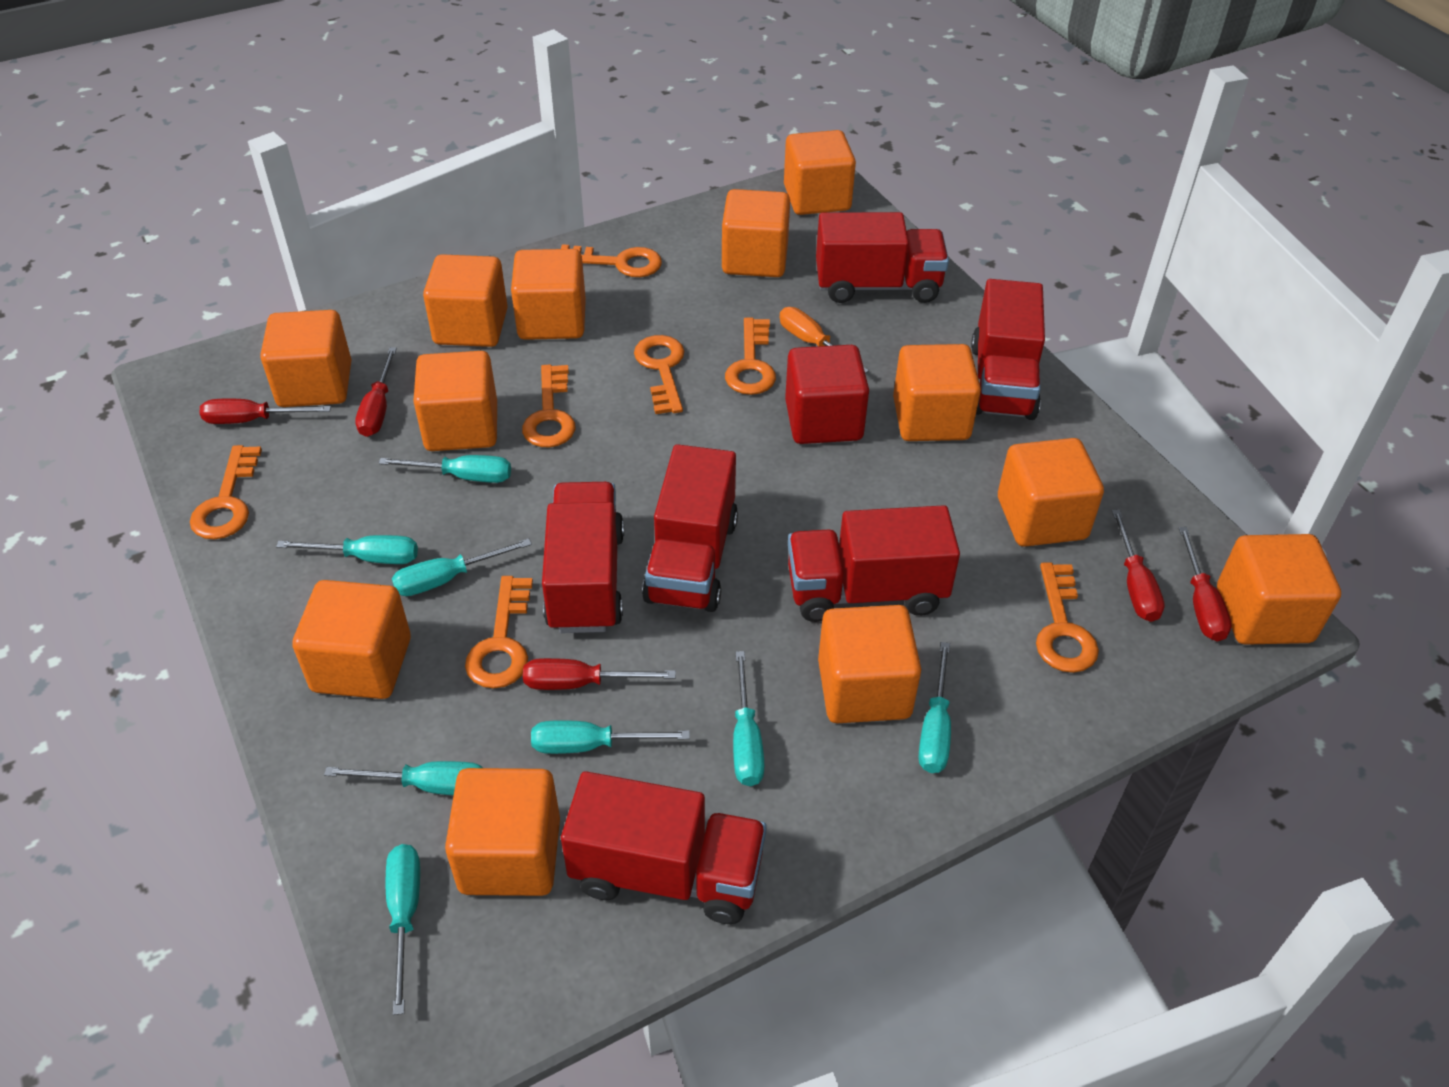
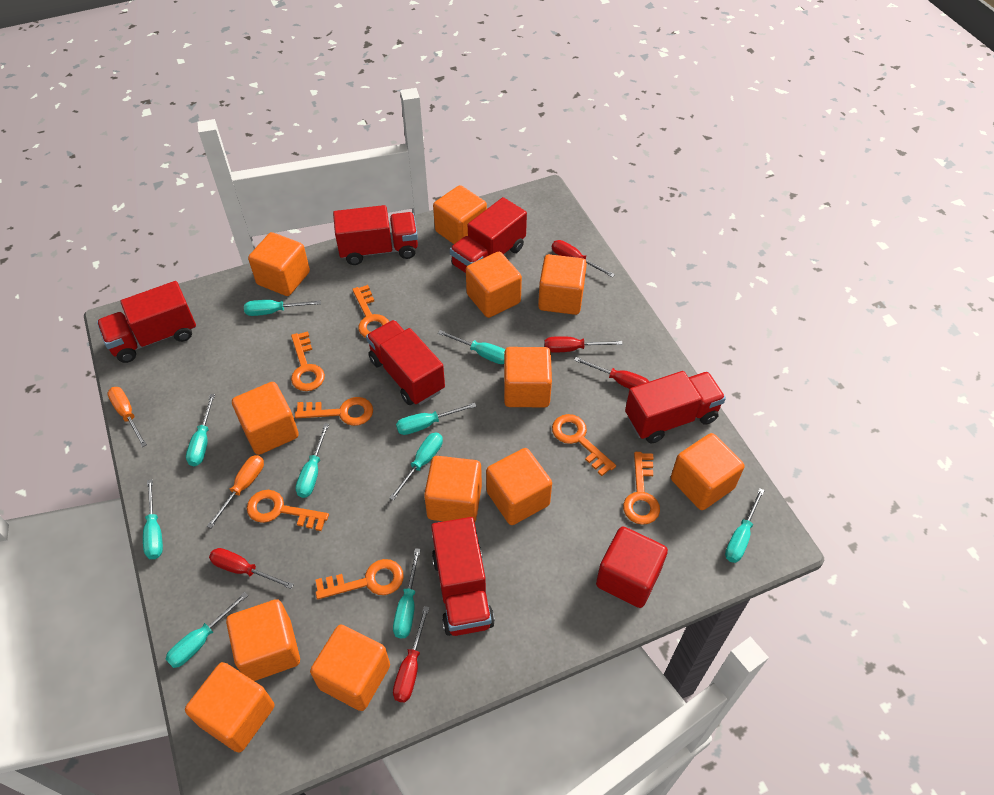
orange screwdriver: [780,307,869,373] = 1 -> [107,387,147,447] [207,455,264,528] = 2
turquoise screwdriver: [276,535,418,564] [324,761,483,796] [379,455,511,483] [386,844,420,1015] [392,538,532,596] [531,720,690,754] [733,651,764,786] [919,642,951,773] = 8 -> [143,479,163,559] [165,592,248,668] [186,394,215,466] [244,300,321,316] [295,423,329,498] [389,433,443,501] [393,548,421,639] [396,403,476,435] [438,330,505,364] [725,488,765,563] = 10

